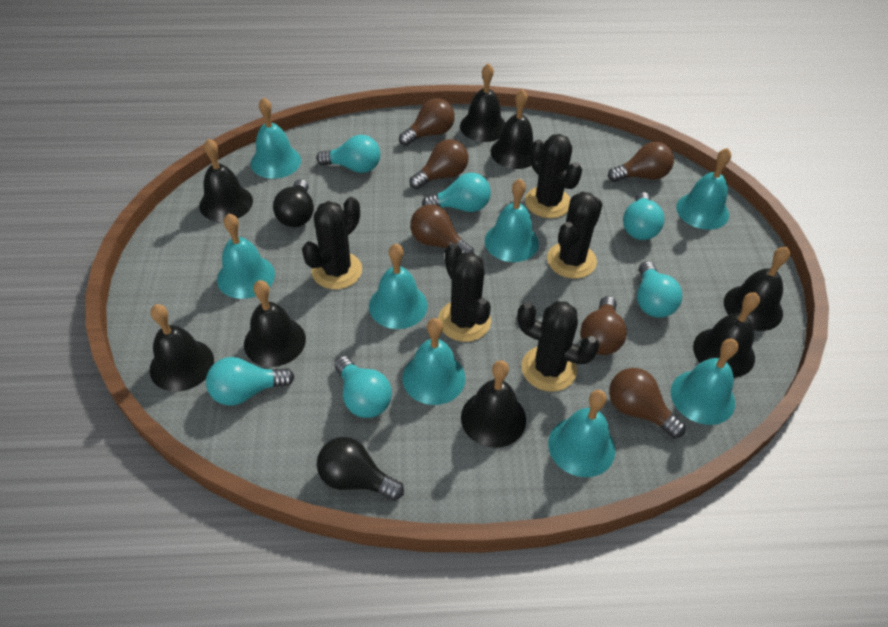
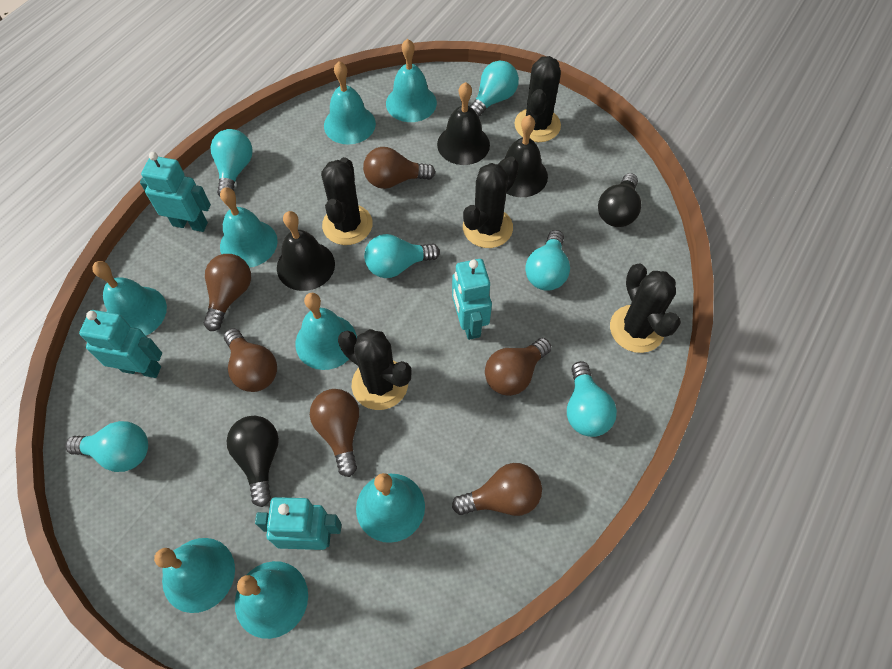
black bell: [150,304,214,392] [199,139,253,222] [244,280,306,367] [460,63,505,142] [461,360,526,448] [490,89,534,169] [693,292,760,378] [724,246,790,331] = 8 -> [277,211,335,291] [437,82,490,165] [498,115,548,197] = 3
turquoise robot: none = 0 -> [79,310,162,378] [140,152,211,232] [255,497,341,550] [452,259,492,340] = 4

